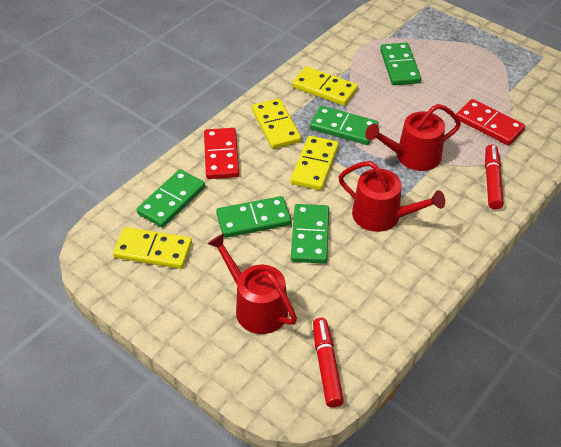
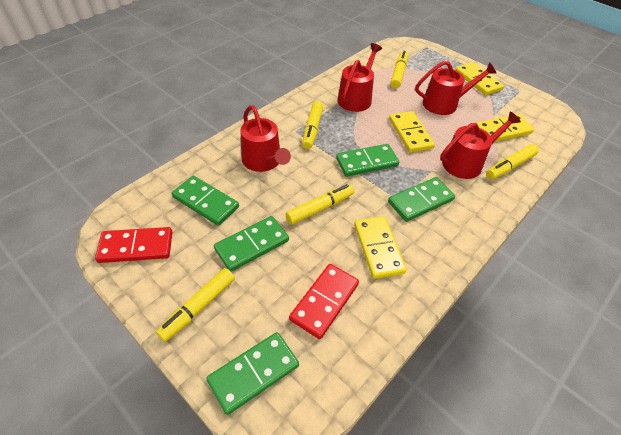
red marker: [313,318,344,407] [485,144,504,209] = 2 -> none = 0
red watering can: [208,233,297,334] [339,161,445,232] [365,104,461,171] = 3 -> [240,105,291,172] [337,43,382,112] [415,61,496,115] [440,112,521,179] = 4
yellow marker: none = 0 -> [156,268,235,342] [285,184,354,225] [302,101,323,149] [390,51,408,88] [486,144,539,180] = 5

